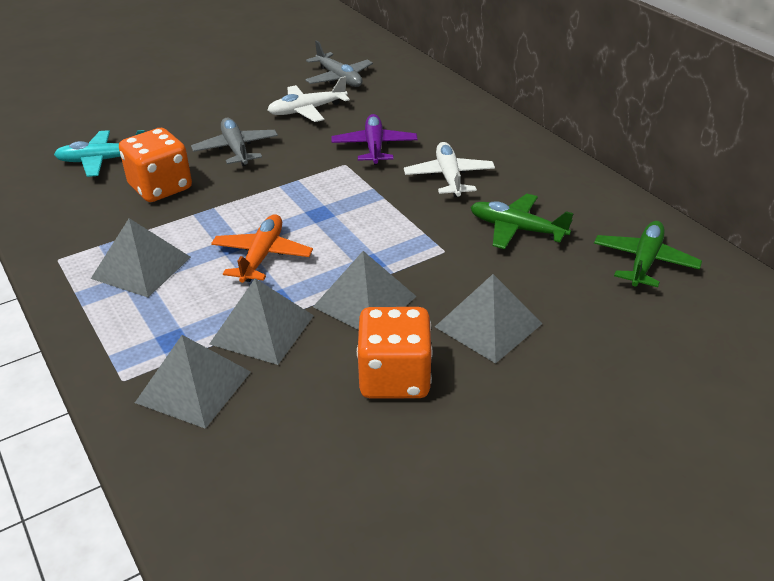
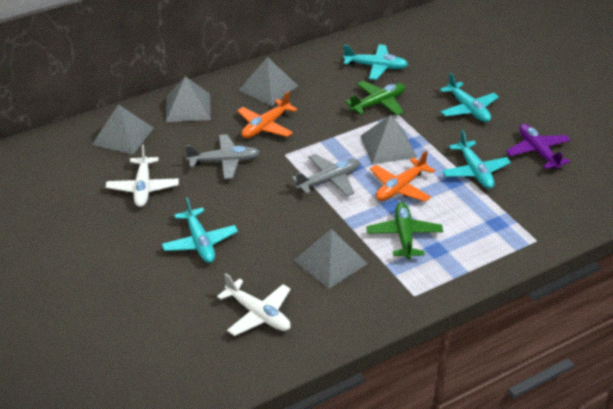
orange dice: [119,128,192,202] [357,307,433,398] = 2 -> none = 0
orange plane: [211,214,313,283] = 1 -> [237,91,298,138] [370,151,435,202] = 2
turquoise plane: [54,130,145,177] = 1 -> [162,197,238,263] [343,44,408,80] [440,73,499,122] [442,130,511,189] = 4

